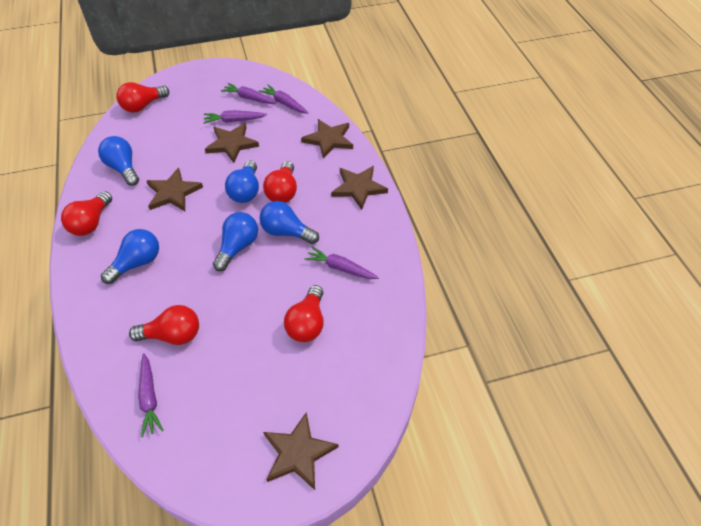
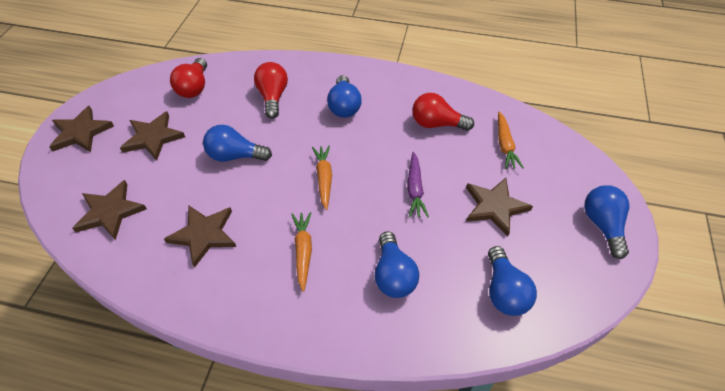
orange carrot: none = 0 -> [291,212,312,292] [312,145,332,210] [498,112,524,169] = 3
purple carrot: [138,353,164,437] [203,110,267,124] [221,83,278,104] [259,84,308,114] [304,247,379,279] = 5 -> [407,152,429,218] = 1
red light bulb: [61,191,112,236] [117,82,169,113] [129,305,199,345] [263,161,297,203] [284,285,324,342] = 5 -> [170,58,207,98] [254,62,288,119] [412,93,474,131] = 3

